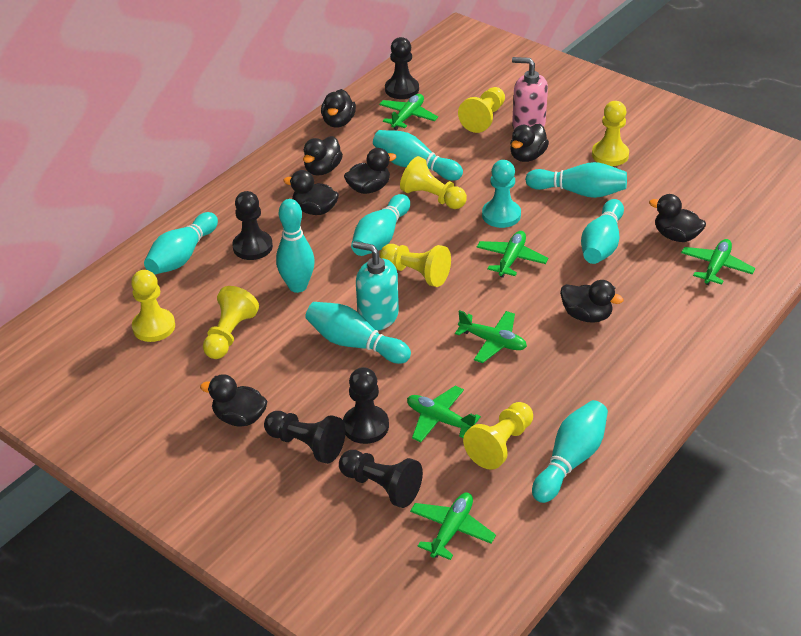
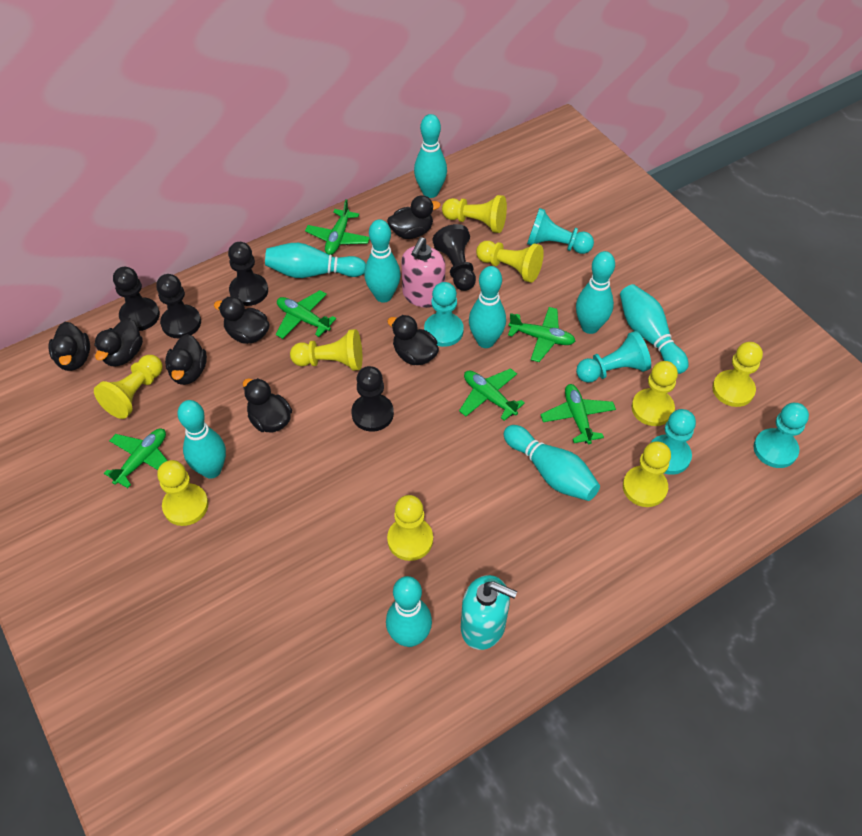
black duck: [200,374,268,427] [283,170,339,215] [303,136,343,175] [321,89,356,128] [344,148,396,194] [510,124,549,162] [560,280,623,323] [649,194,706,242] = 8 -> [48,322,90,371] [94,318,143,366] [165,334,207,385] [214,296,269,344] [243,378,292,432] [387,195,441,239] [387,315,439,365] = 7
turquoise bowling pin: [144,212,218,274] [276,199,315,293] [305,302,411,364] [351,194,410,256] [373,130,463,181] [525,162,627,198] [532,400,608,503] [581,199,624,264] = 8 -> [177,400,226,479] [265,243,366,278] [364,219,401,303] [386,576,432,647] [414,114,447,198] [469,266,506,348] [504,425,600,501] [576,251,615,334] [620,284,689,374] = 9
turquoise pawn: [482,160,521,228] = 1 -> [424,282,464,347] [527,208,594,254] [576,331,651,383] [650,409,696,475] [753,403,809,468] = 5
yellow pawn: [131,270,175,342] [203,286,259,359] [380,244,451,287] [400,156,467,209] [458,87,505,133] [463,402,533,470] [592,101,629,166] = 7 -> [94,355,163,419] [157,460,208,526] [290,329,362,371] [387,495,433,561] [442,195,507,233] [476,241,544,283] [623,441,671,507] [632,361,678,426] [712,342,763,407] = 9

